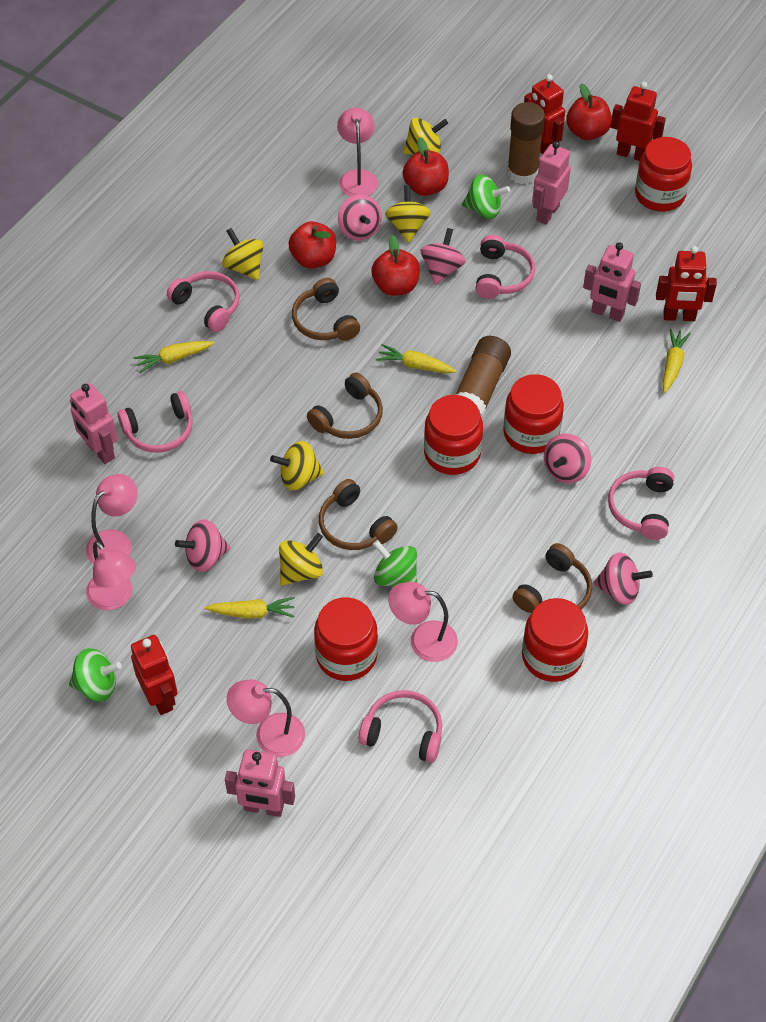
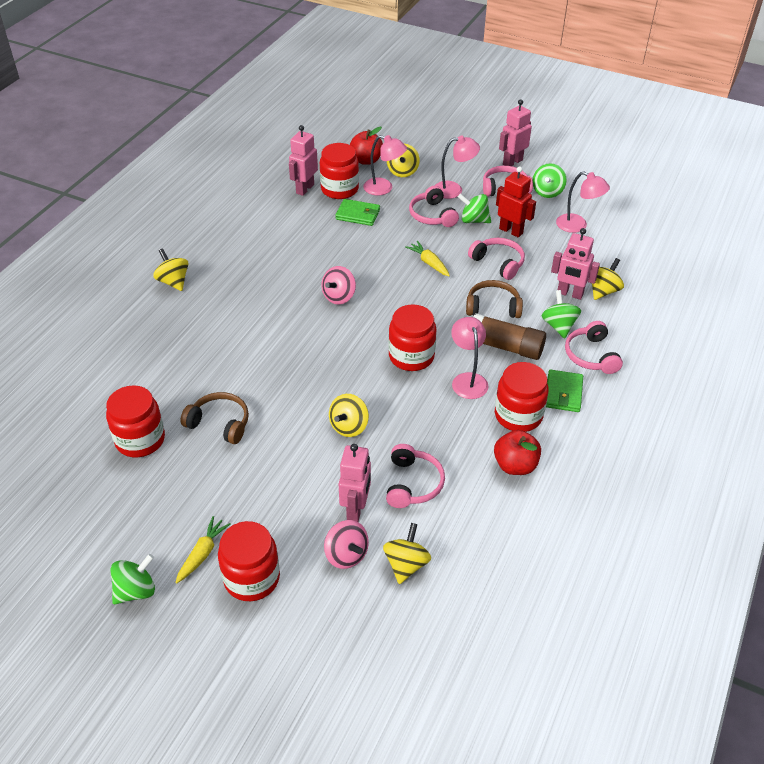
brown glue stick: [455,336,511,419] [507,102,545,184] = 2 -> [474,313,546,360] = 1
brown headphones: [292,278,360,341] [307,372,383,439] [319,479,398,550] [512,543,592,613] = 4 -> [180,392,249,444] [466,280,523,318] = 2
green spinning top: [69,648,122,701] [373,540,417,587] [462,175,510,219] = 3 -> [110,554,155,604] [458,193,491,223] [532,163,567,198] [542,290,581,339] = 4
green wallet: none = 0 -> [335,199,380,226] [546,370,583,412] = 2
pink lamp: [86,474,138,564] [86,541,136,610] [227,679,305,757] [337,108,378,197] [388,582,458,662] = 5 -> [363,135,407,195] [435,136,480,199] [451,317,488,399] [556,171,610,233] = 4
pink spinning top: [175,519,230,572] [338,194,382,240] [420,228,466,285] [544,433,591,483] [593,552,653,605] = 5 -> [321,266,356,304] [324,520,369,569] = 2
red apple: [288,221,336,269] [371,235,420,296] [403,137,449,196] [566,83,612,140] = 4 -> [350,127,383,165] [494,430,541,475] = 2
red robot: [131,635,178,715] [524,74,565,154] [611,82,666,161] [656,246,717,321] = 4 -> [496,166,536,237] = 1
yellow carrot: [134,341,214,373] [205,597,295,619] [376,344,457,374] [662,328,691,393] = 4 -> [175,516,231,584] [405,241,450,276] = 2

